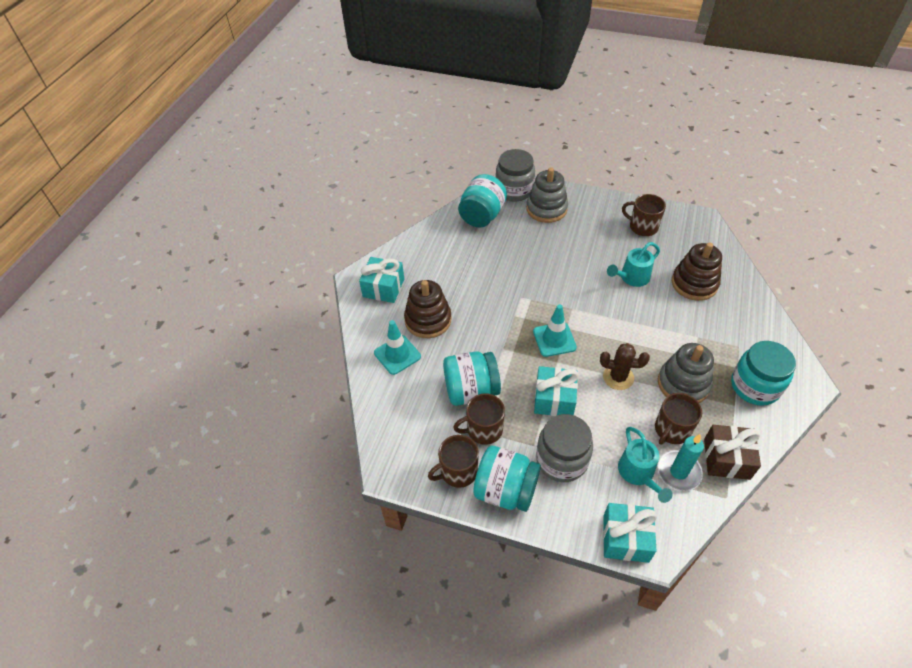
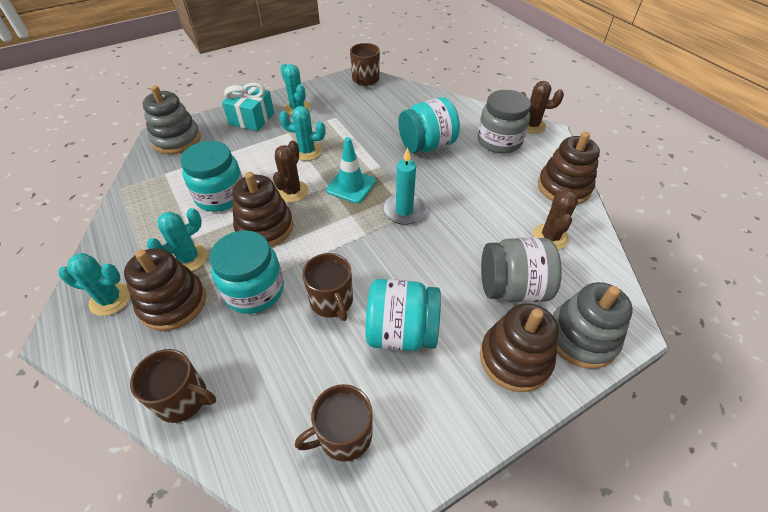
brown cactus: [600,343,650,390] = 1 -> [273,140,308,203] [521,81,564,134] [533,190,578,250] = 3
brown gift: [704,425,761,480] = 1 -> none = 0
brown stacking toy: [404,280,451,338] [672,242,722,301] = 2 -> [124,248,206,331] [232,172,293,247] [480,303,559,392] [538,132,600,205] = 4
turquoise cactus: none = 0 -> [58,253,130,316] [147,208,208,271] [279,106,326,161] [280,64,311,115] = 4
turquoise gift: [359,257,404,303] [534,366,579,416] [603,503,657,563] = 3 -> [222,83,274,131] = 1
turquoise traffic cone: [374,320,421,375] [533,304,577,357] = 2 -> [326,137,376,203] = 1
turquoise watering can: [607,242,660,287] [618,427,673,503] = 2 -> none = 0

